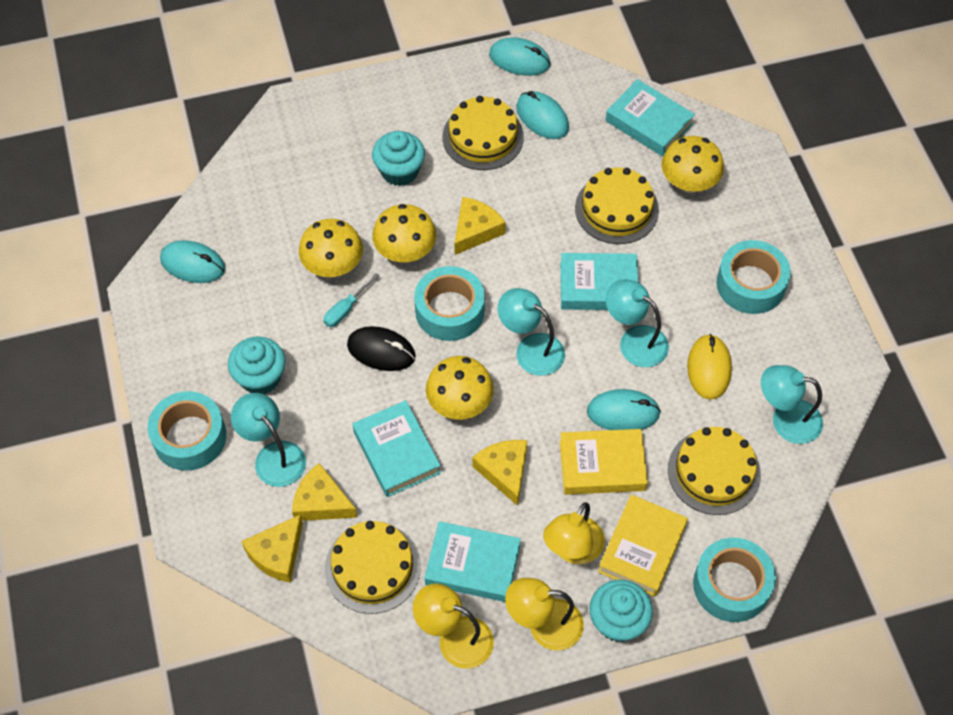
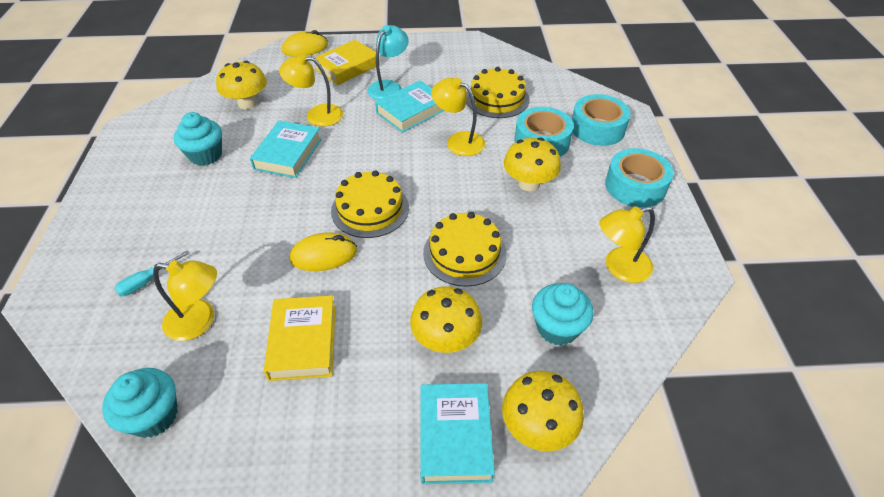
black mouse: [347,326,415,371] = 1 -> none = 0
turquoise book: [353,400,441,497] [424,521,521,602] [560,253,638,310] [606,79,695,157] = 4 -> [250,120,322,178] [375,80,444,133] [420,383,495,484] = 3
turquoise lamp: [231,393,306,487] [498,288,565,376] [606,279,669,367] [761,365,823,444] = 4 -> [367,25,409,100] = 1
turquoise mouse: [160,240,226,283] [489,37,551,76] [516,91,569,139] [587,389,661,430] = 4 -> none = 0
turquoise tape: [148,391,226,471] [414,266,485,341] [693,538,776,622] [717,240,791,314] = 4 -> [515,107,574,157] [572,94,631,146] [605,148,674,208] = 3
yellow cake: [325,521,421,614] [443,96,524,170] [575,168,659,244] [668,427,761,515] = 4 -> [331,170,409,238] [423,212,506,287] [466,67,529,118] = 3
yellow cheese: [241,515,303,583] [292,463,357,521] [454,197,506,255] [472,440,527,506] = 4 -> none = 0
yellow lamp: [413,583,494,669] [505,578,584,651] [543,502,605,564] = 3 -> [153,260,217,341] [279,54,343,126] [431,77,485,156] [599,206,655,283] = 4
yellow mouse: [687,334,732,400] = 1 -> [282,30,328,57] [290,232,357,271] = 2

